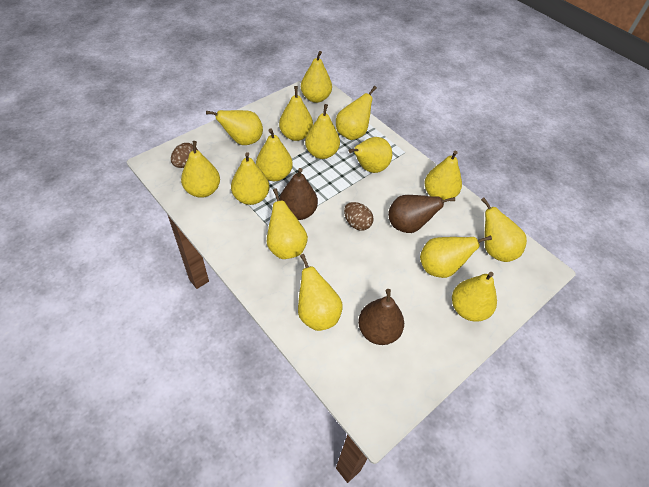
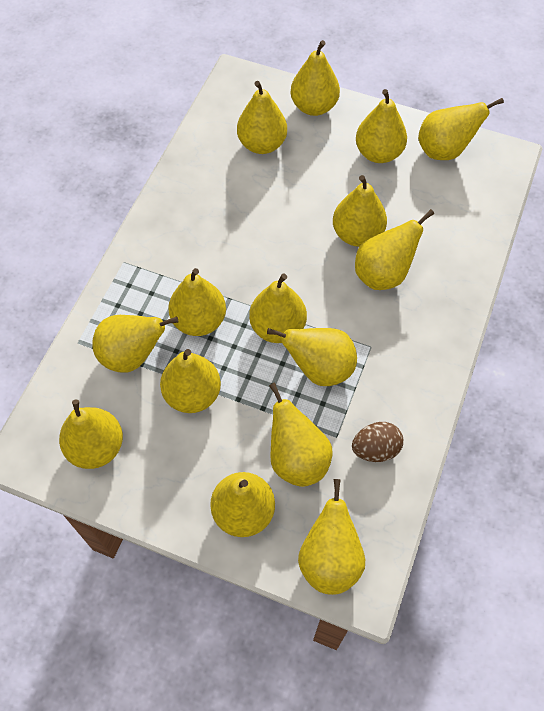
brown egg: [171,143,198,168] [344,202,373,231] = 2 -> [352,422,403,462] = 1
brown pear: [279,168,318,220] [358,289,404,345] [388,195,455,233] = 3 -> none = 0

